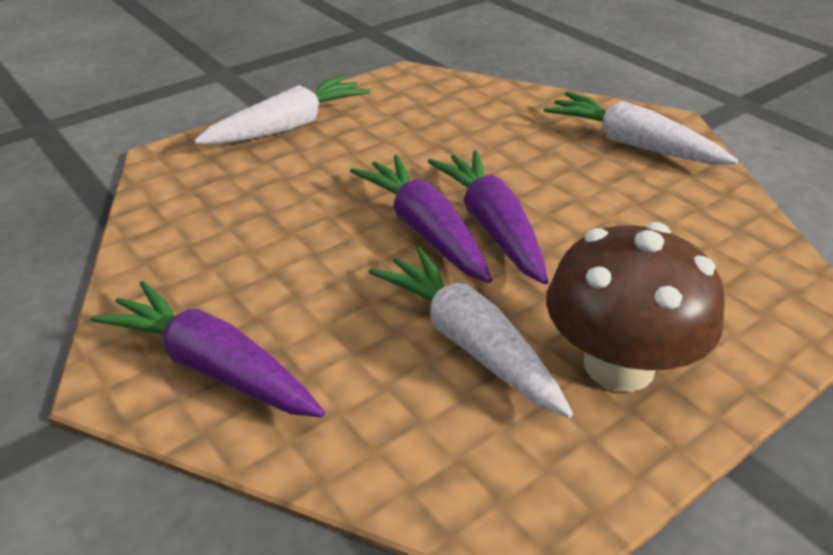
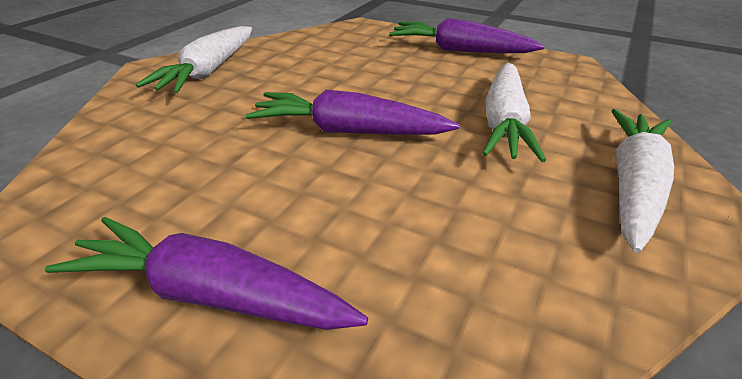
brown mushroom: [546,222,725,392] = 1 -> none = 0

